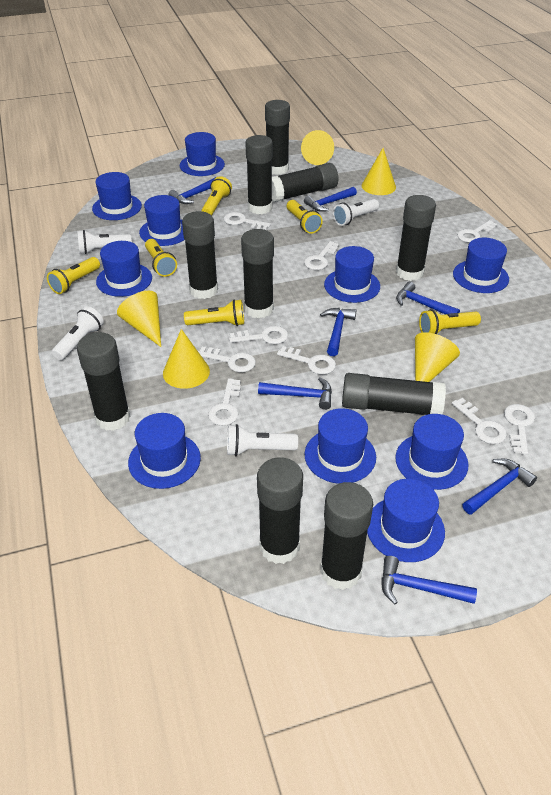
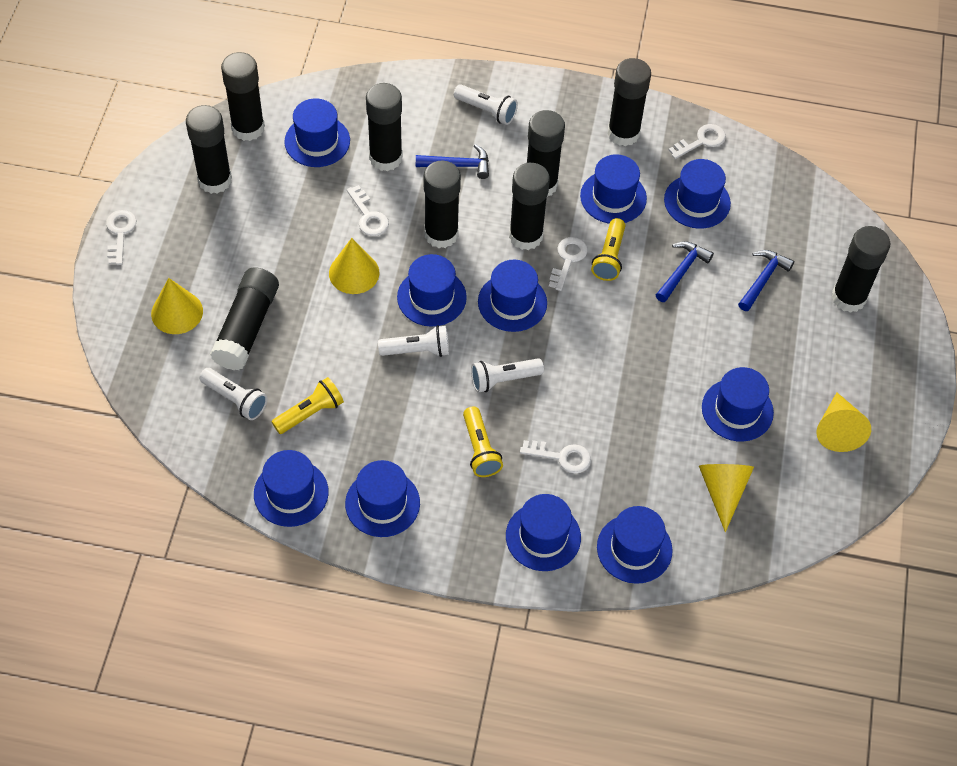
black glue stick: [77,332,130,431] [182,211,218,299] [241,229,274,318] [246,135,273,214] [257,457,303,564] [265,100,290,175] [272,163,338,202] [320,482,373,590] [342,373,446,415] [396,195,436,281] = 10 -> [186,105,232,194] [210,267,279,370] [221,52,265,141] [366,83,403,171] [424,161,461,248] [509,163,550,250] [527,110,565,197] [607,58,651,146] [832,226,890,313] = 9
blue hammer: [169,177,216,204] [258,377,332,410] [304,187,357,212] [320,308,356,356] [381,556,477,604] [396,282,460,314] [462,459,537,515] = 7 -> [416,144,489,179] [656,241,714,302] [738,250,794,311] = 3
white key: [198,347,256,372] [208,378,241,426] [224,212,271,230] [229,326,288,344] [277,346,336,374] [304,241,339,270] [452,398,507,444] [457,220,497,243] [504,404,535,455] = 9 -> [106,210,136,265] [347,185,389,236] [520,440,591,474] [549,237,588,291] [669,124,726,159] = 5
yellow cone: [117,291,161,347] [163,329,210,389] [301,130,334,165] [362,148,396,195] [415,332,460,382] = 5 -> [151,278,203,334] [329,238,379,294] [699,464,754,532] [816,392,871,452] = 4
yellow flashlight: [47,257,100,294] [145,239,177,277] [184,299,244,326] [202,176,232,215] [287,200,323,234] [419,309,481,334] = 6 -> [272,377,344,434] [463,407,503,477] [591,218,625,281] = 3

